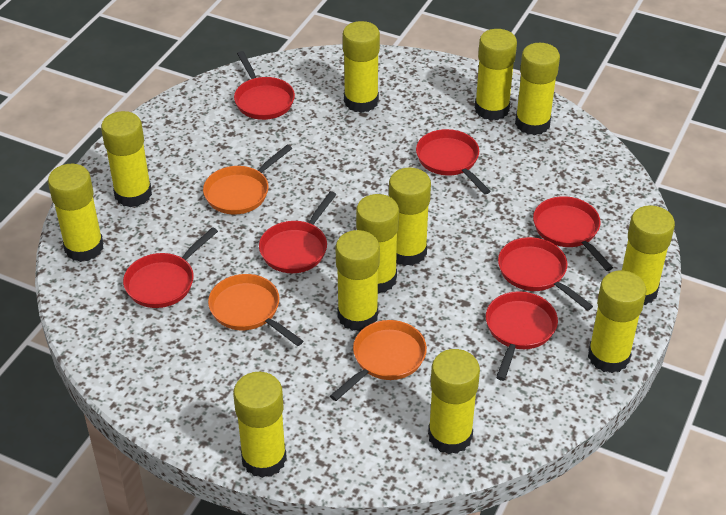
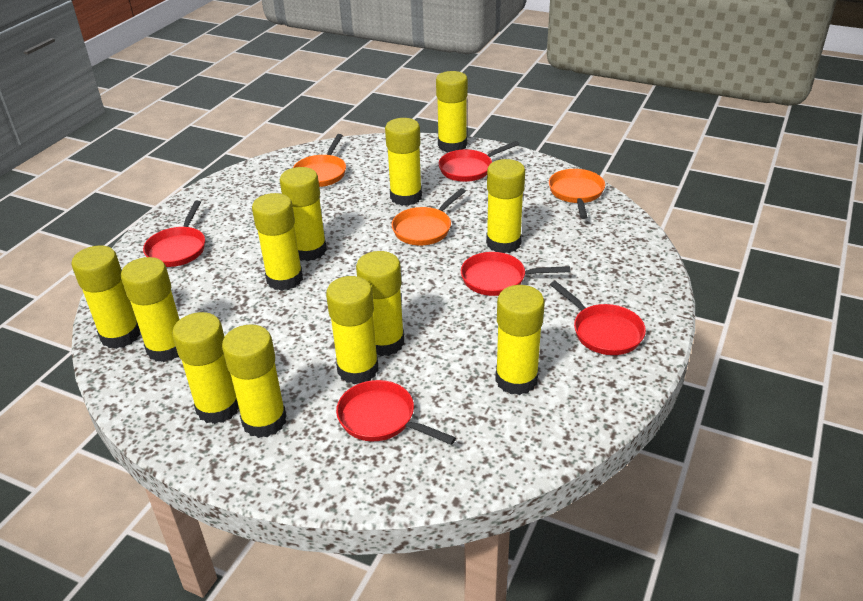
red pan: [123,227,218,308] [234,51,295,120] [259,191,337,273] [416,129,491,195] [486,291,558,381] [498,237,593,311] [533,196,613,271] = 7 -> [143,201,205,267] [336,380,456,445] [438,141,519,182] [461,252,570,296] [550,281,646,355] = 5

